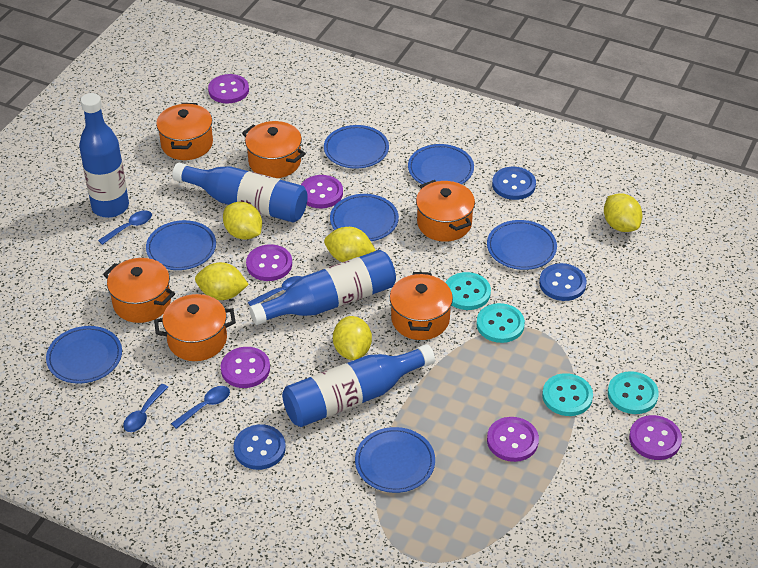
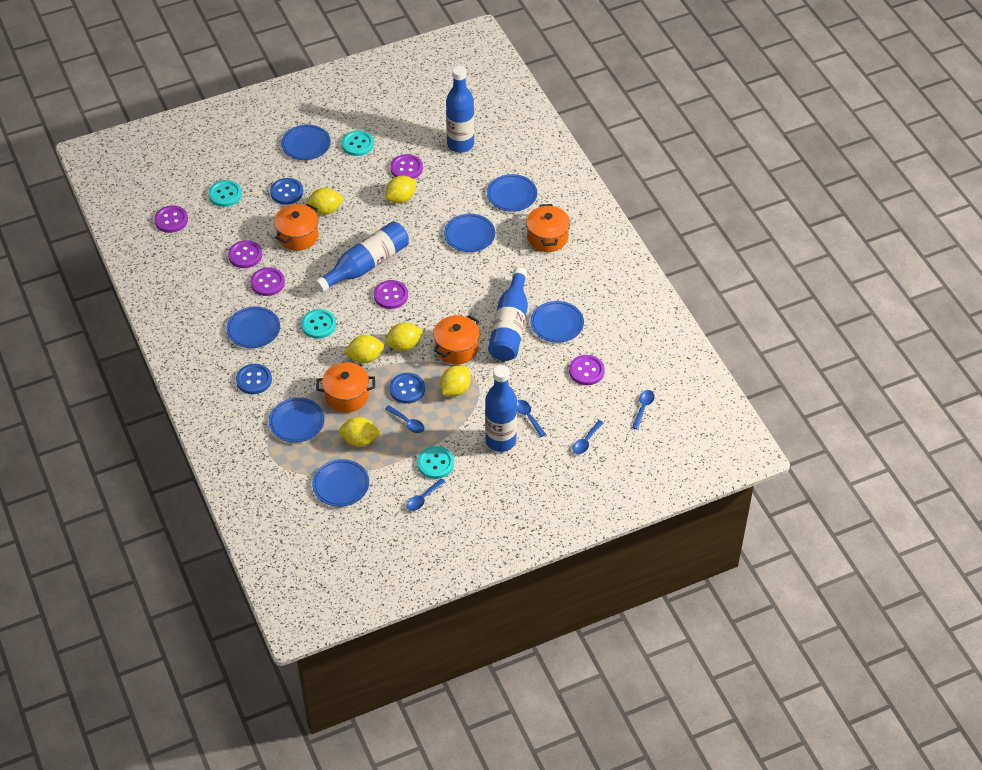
blue spoon: [98,210,152,245] [123,384,168,432] [171,386,230,429] [248,276,302,306] = 4 -> [385,405,424,433] [406,478,446,511] [517,400,546,437] [572,420,604,454] [632,390,654,430] = 5
orange pot: [103,258,175,323] [154,294,236,361] [156,103,213,160] [242,121,306,178] [390,272,453,340] [416,180,475,242] = 6 -> [274,203,319,251] [316,362,375,413] [434,315,480,364] [526,204,570,252] = 4
yellow lemon: [195,262,249,300] [223,202,262,240] [324,227,376,262] [333,316,372,360] [604,193,643,232] = 5 -> [306,188,344,215] [339,417,381,446] [344,335,384,363] [385,176,416,203] [385,322,424,351] [440,365,471,396] = 6

